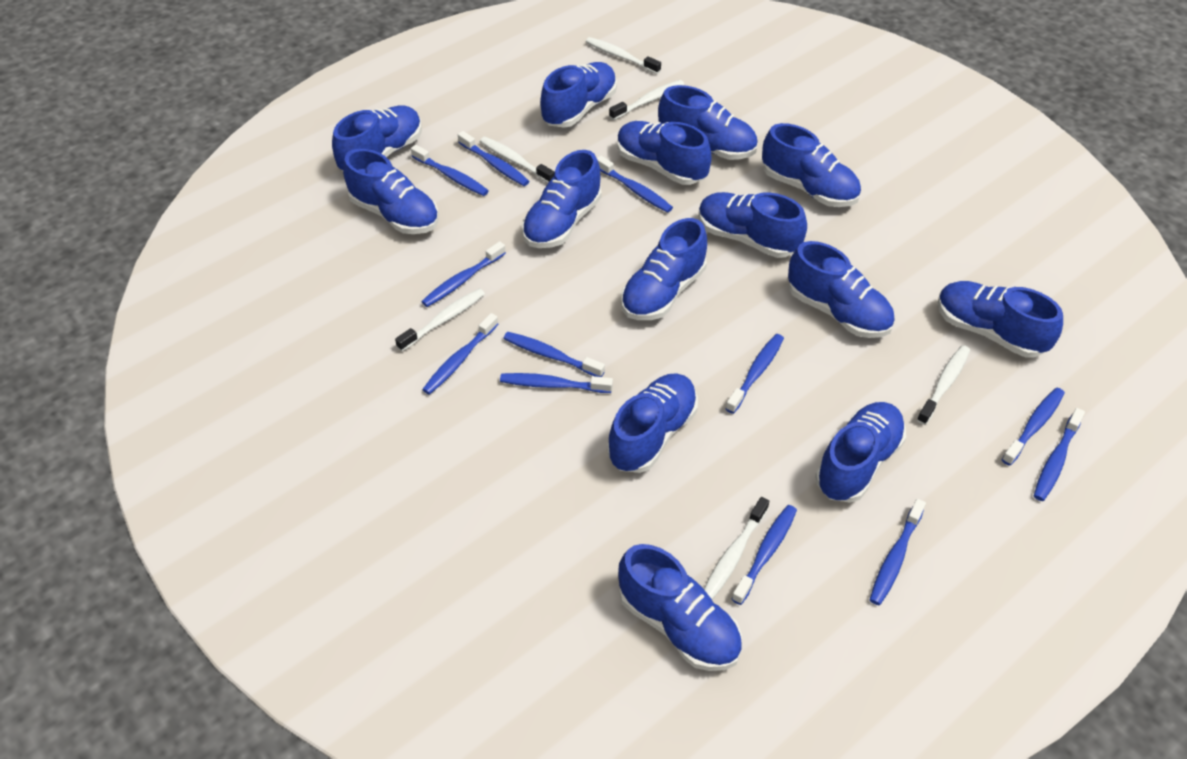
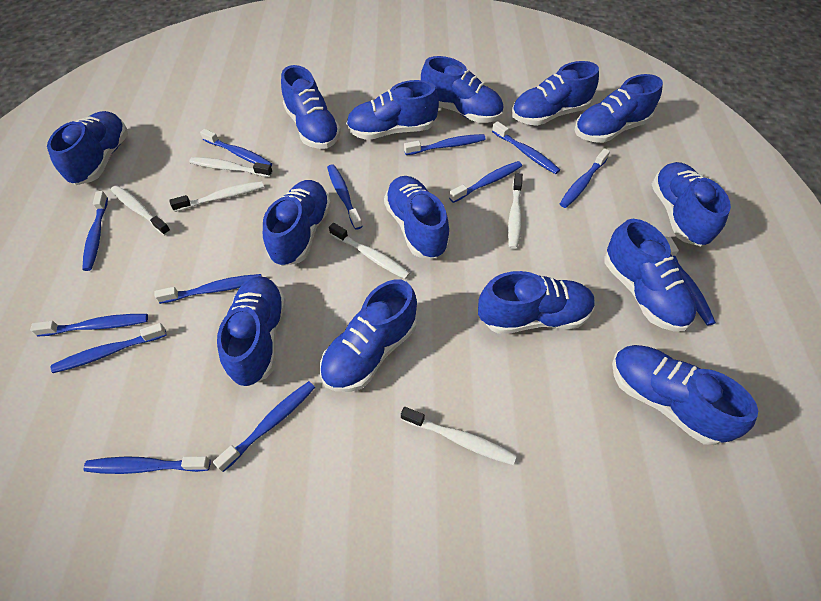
blue toothbrush: [411,145,489,196] [421,241,506,307] [422,313,498,395] [458,131,529,186] [500,373,613,393] [503,332,605,377] [597,155,673,213] [725,334,784,414] [732,505,797,605] [870,499,926,605] [1001,388,1065,466] [1034,408,1085,501] = 12 -> [30,314,148,336] [51,323,167,373] [82,191,108,271] [83,456,211,474] [155,274,262,304] [200,129,272,166] [213,381,315,472] [327,164,363,230] [404,134,486,155] [449,161,522,203] [492,121,560,174] [560,148,610,208] [665,237,716,326] = 13

